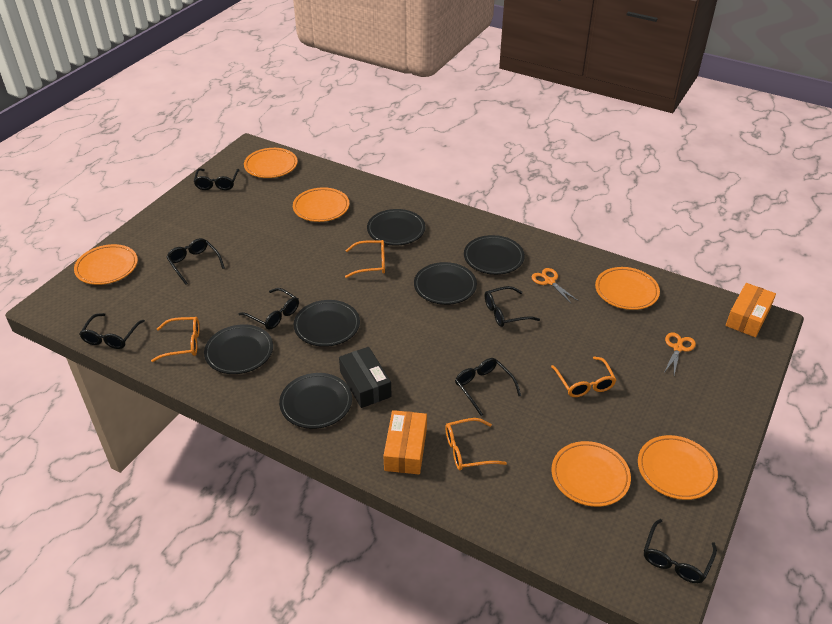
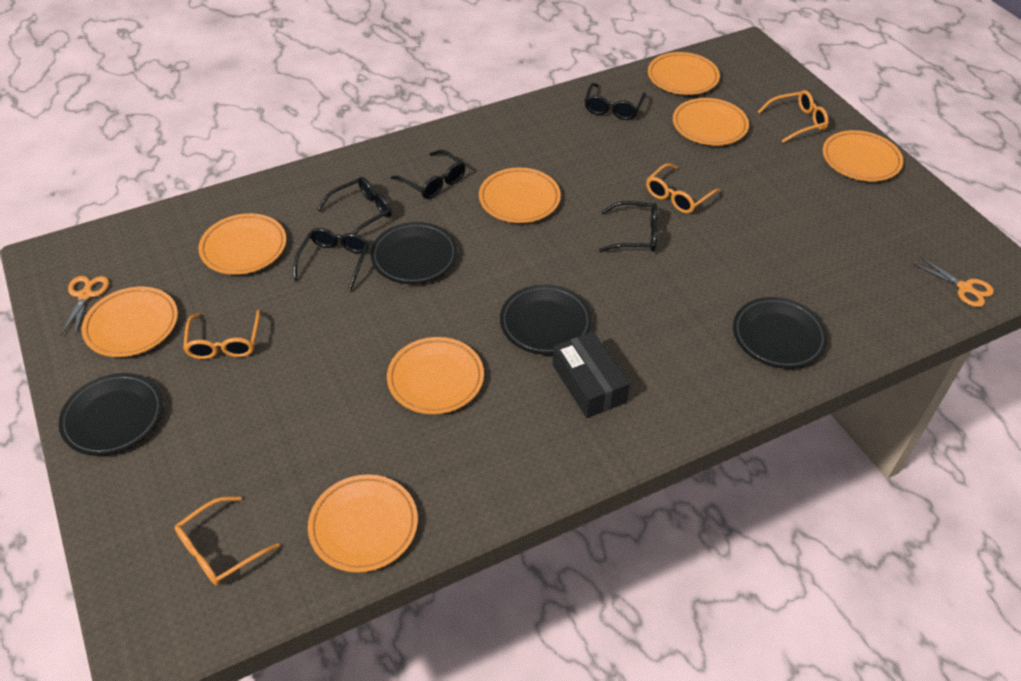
black glasses: [79,313,145,349] [166,238,225,285] [194,168,239,190] [239,288,299,329] [455,358,521,416] [485,286,540,327] [644,519,717,583] = 7 -> [293,228,369,291] [317,177,391,234] [391,150,465,199] [584,83,646,120] [599,201,657,252] = 5
black plate: [204,324,273,374] [279,373,352,429] [294,300,360,347] [367,209,425,246] [414,262,477,305] [464,235,525,275] = 6 -> [59,373,163,456] [371,222,458,284] [500,284,592,355] [733,297,828,369] = 4
orange box: [383,410,427,474] [726,283,776,337] = 2 -> none = 0
orange plate: [74,244,138,285] [244,148,298,178] [293,187,349,222] [551,441,631,507] [595,267,660,310] [638,435,718,500] = 6 -> [81,287,178,357] [198,213,286,275] [308,474,418,573] [387,337,484,414] [479,167,561,223] [648,52,720,95] [673,98,749,146] [822,130,903,181] = 8

